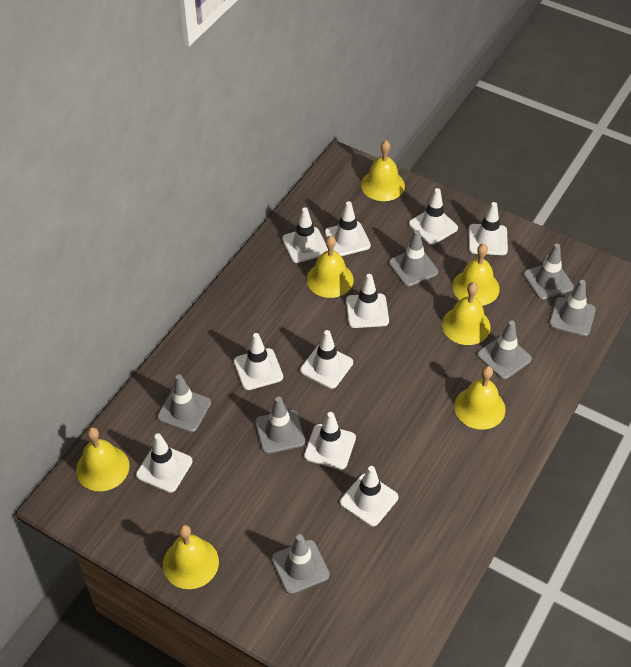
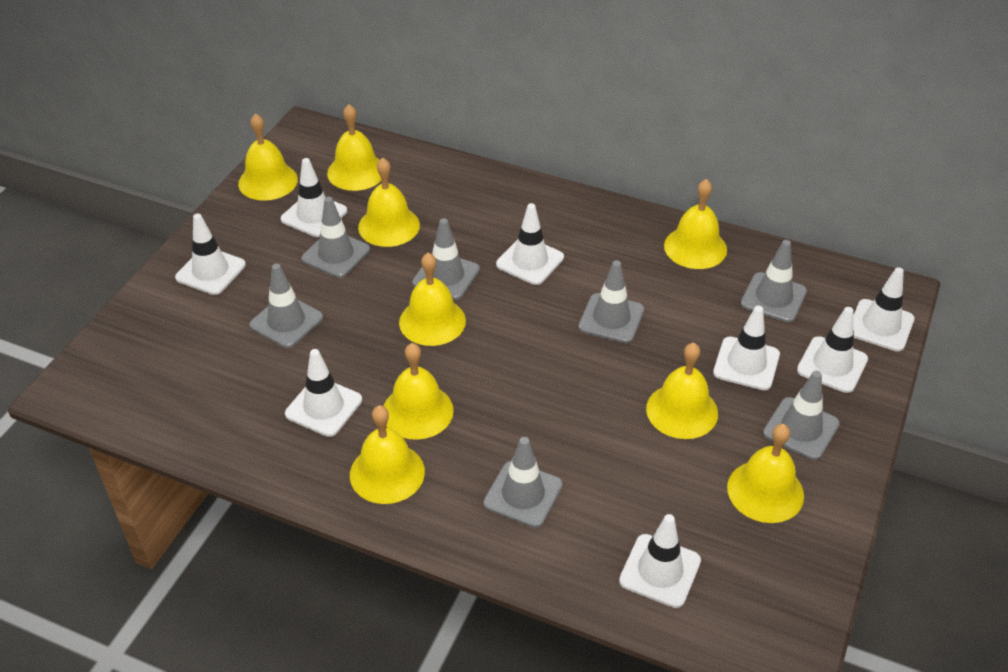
white traffic cone: [136,433,193,493] [234,333,283,390] [282,207,328,263] [300,330,353,389] [304,412,356,470] [325,201,371,256] [340,466,398,526] [346,274,389,328] [409,188,458,245] [469,202,508,255] = 10 -> [175,214,246,295] [281,158,347,237] [285,349,362,437] [496,203,564,285] [619,514,701,608] [713,306,780,390] [797,307,868,393] [853,267,915,352] = 8
yellow bell: [76,427,129,491] [163,525,219,589] [307,236,354,298] [361,140,405,201] [442,282,491,345] [452,244,500,306] [454,366,506,430] = 7 -> [238,113,298,201] [327,104,381,191] [350,405,425,504] [358,158,420,247] [383,343,454,440] [399,253,466,346] [646,343,718,439] [664,179,727,269] [727,424,804,523] = 9

